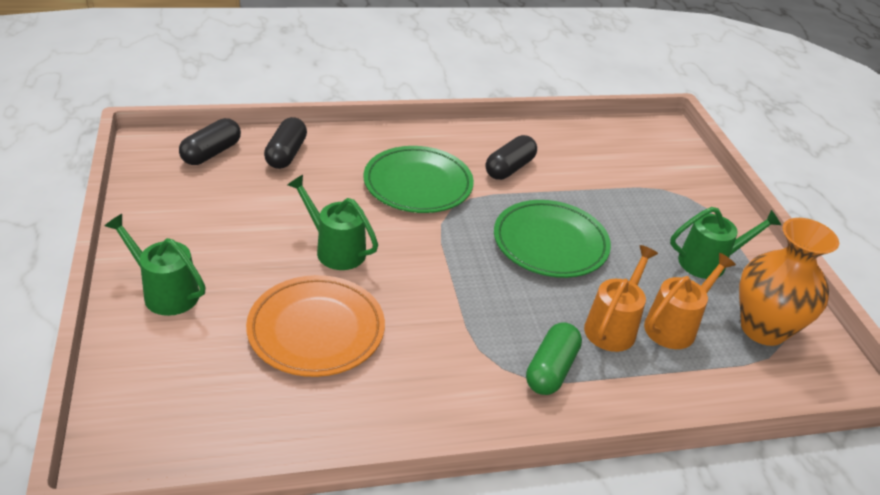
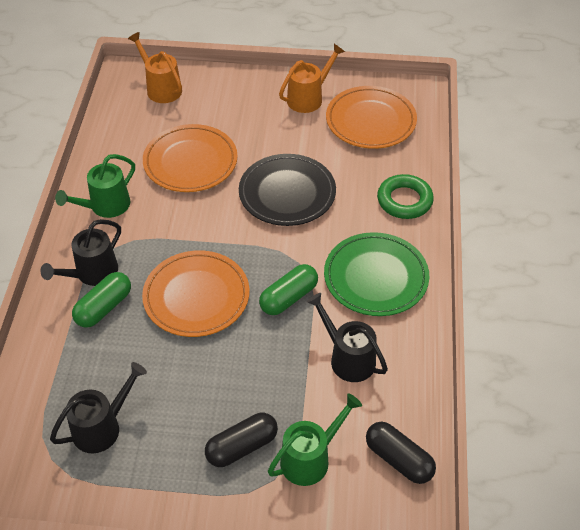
black capsule: [179,118,241,165] [264,117,307,169] [485,135,537,180] = 3 -> [205,413,278,467] [366,422,436,484] = 2
black plate: none = 0 -> [239,154,336,226] = 1
black watering can: none = 0 -> [41,219,121,286] [50,362,147,453] [307,293,388,382] = 3
green capsule: [526,322,582,395] = 1 -> [72,272,131,328] [259,264,318,315] = 2
green plate: [364,146,474,213] [494,200,611,278] = 2 -> [324,232,429,316] = 1
green ring: none = 0 -> [377,174,434,219] = 1
green watering can: [105,214,206,316] [287,175,378,270] [670,207,781,279] = 3 -> [55,154,135,218] [268,393,362,486] = 2
orange plate: [246,275,385,377] = 1 -> [142,250,249,337] [143,124,237,192] [326,86,417,149] = 3
orange vase: [739,218,839,346] = 1 -> none = 0

